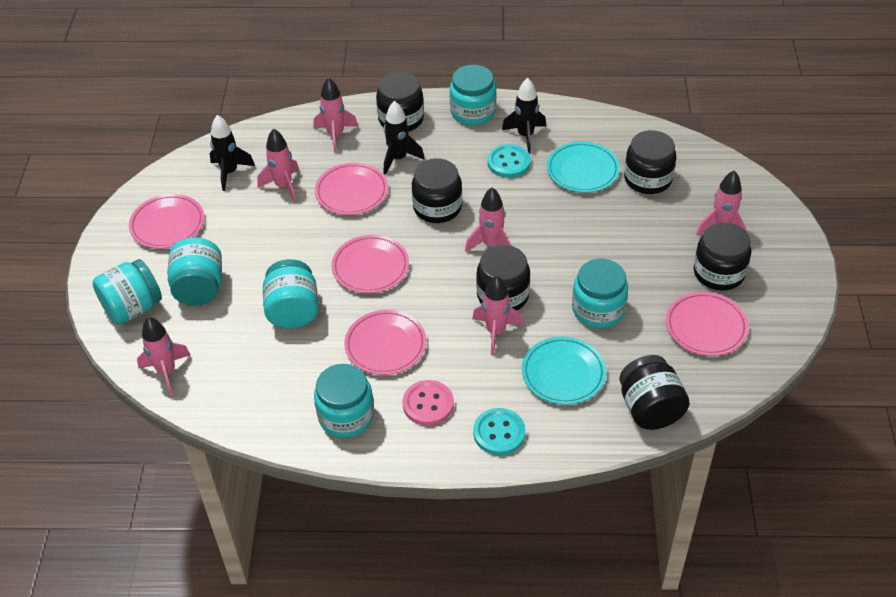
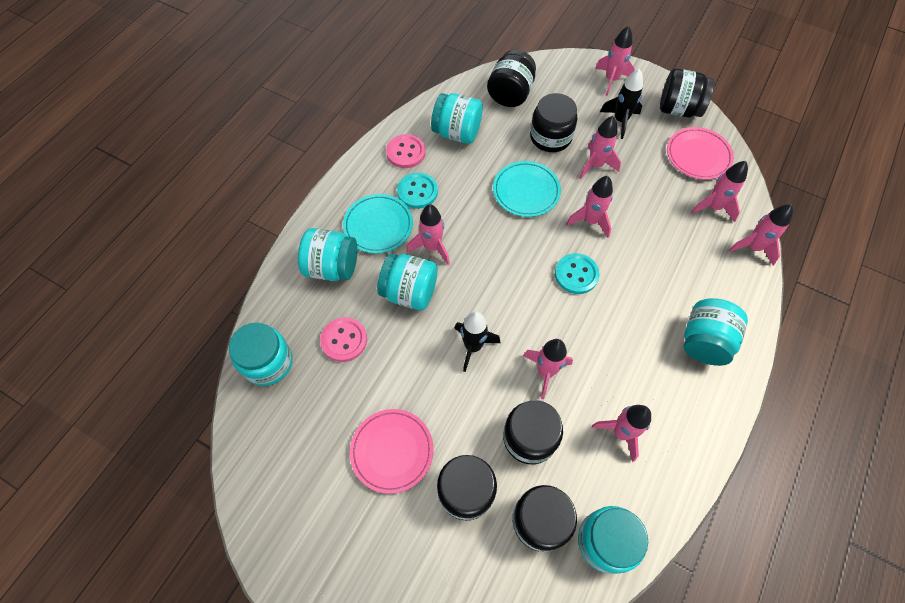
black rocket: [210,115,255,191] [384,101,425,175] [502,78,546,154] = 3 -> [455,311,500,372] [600,69,643,139] = 2
pink button: [403,380,454,426] = 1 -> [320,317,367,362] [386,134,426,168] = 2
pink plate: [129,194,204,249] [315,162,388,215] [331,235,409,293] [344,310,426,375] [666,292,749,356] = 5 -> [350,409,434,494] [667,127,734,180] = 2
pink rocket: [137,317,191,396] [257,129,299,203] [314,77,358,153] [465,188,512,252] [472,276,524,356] [696,171,746,236] = 6 -> [407,204,450,265] [523,339,573,399] [566,176,613,238] [579,116,621,179] [592,405,651,462] [595,26,635,96] [691,161,748,223] [729,204,793,266] = 8

